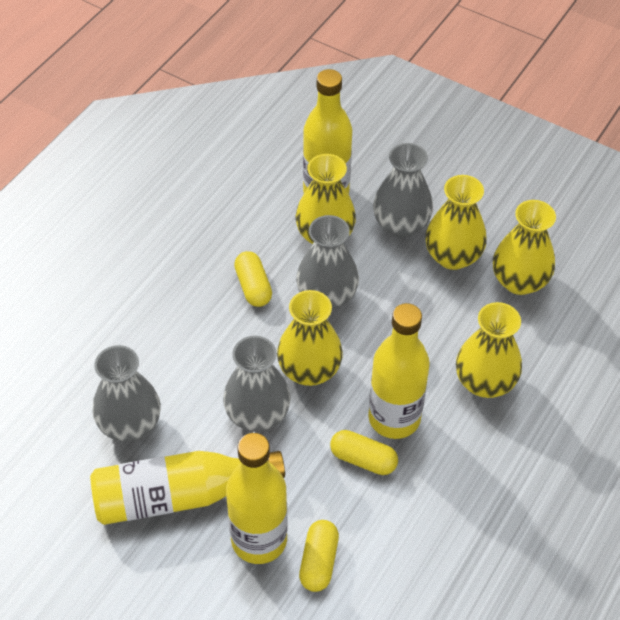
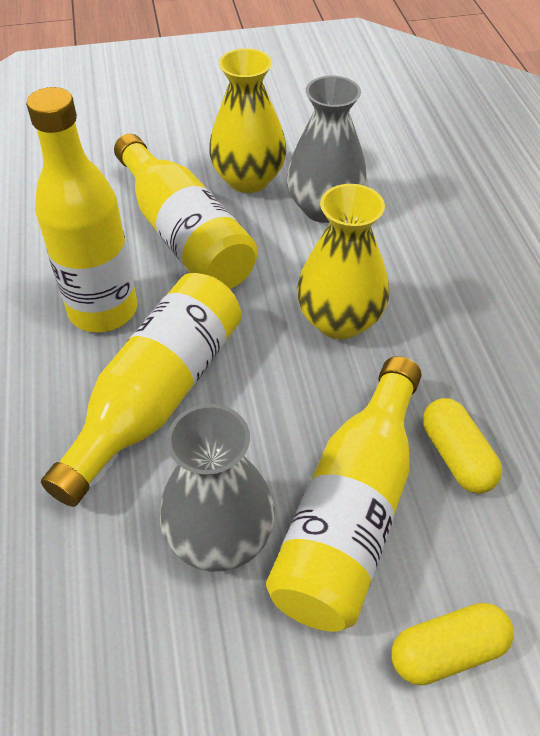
grey vase: [93,345,161,442] [223,336,291,432] [296,215,359,310] [373,143,433,238] = 4 -> [159,404,275,572] [287,76,367,223] = 2
yellow capsule: [234,251,272,307] [299,520,339,592] [330,430,398,475] = 3 -> [391,603,514,685] [423,398,502,493] = 2
yellow vase: [277,290,343,386] [295,154,356,244] [425,175,487,270] [456,302,522,398] [493,200,556,295] = 5 -> [209,48,286,193] [297,184,389,339] = 2

